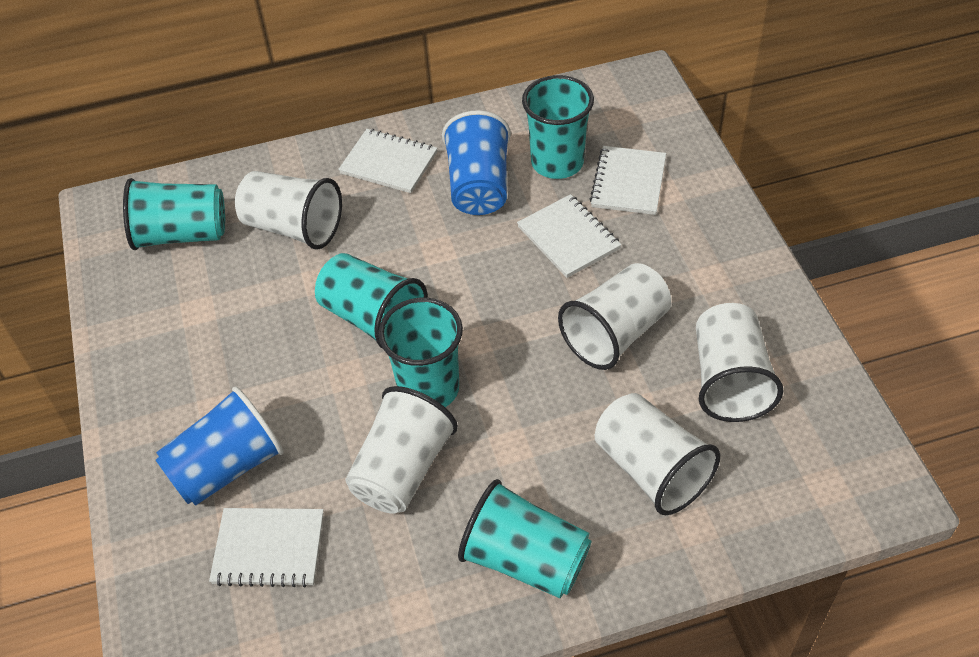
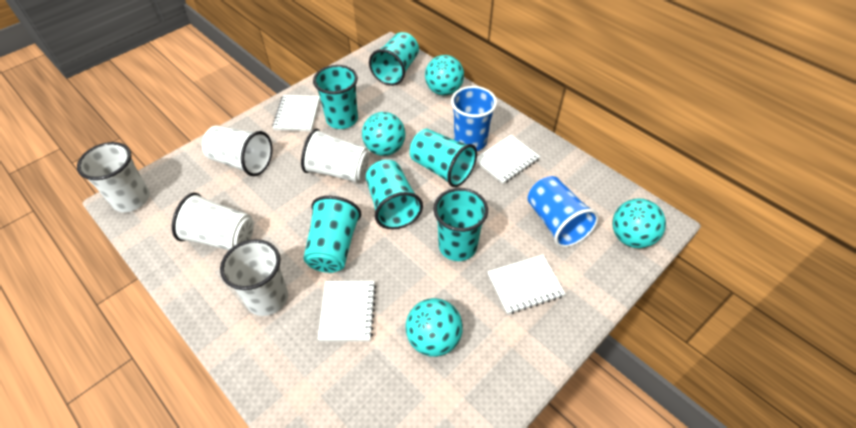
turquoise ball: none = 0 -> [362,112,405,156] [405,298,463,357] [425,55,464,96] [612,198,666,248] = 4
turquoise cup: [123,178,225,250] [315,253,428,349] [378,298,463,407] [458,479,592,598] [522,75,594,179] = 5 -> [304,196,361,273] [313,65,358,129] [366,160,423,229] [369,32,419,86] [410,129,477,187] [433,188,488,261] = 6

